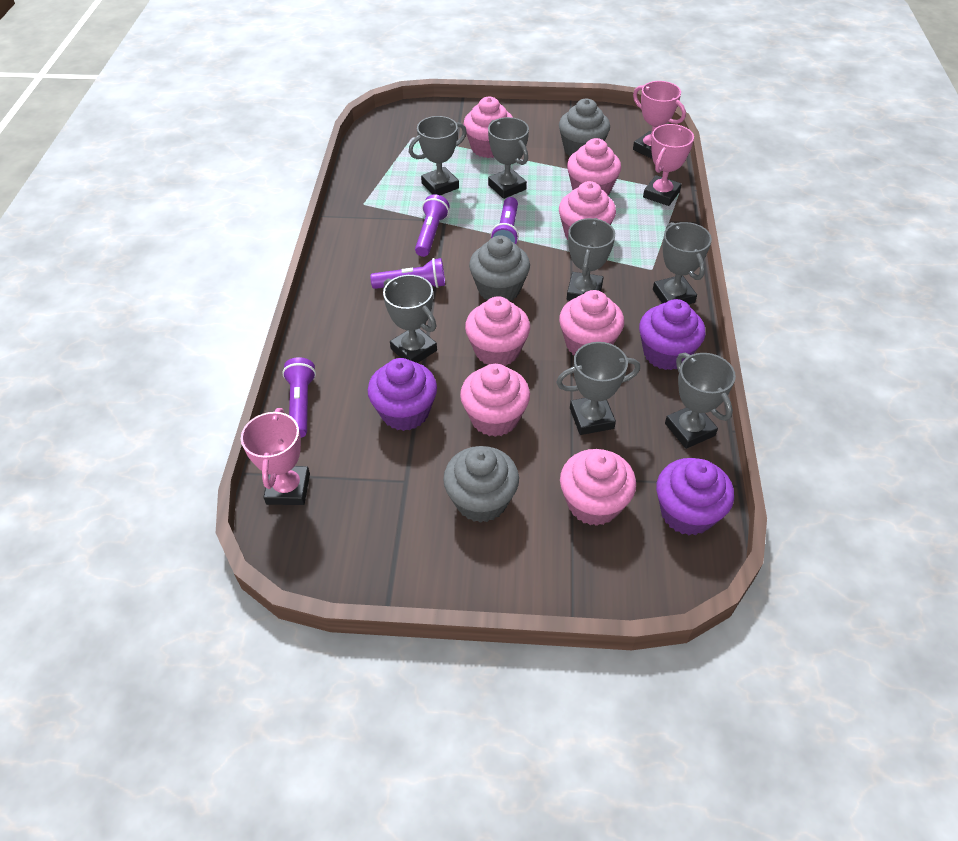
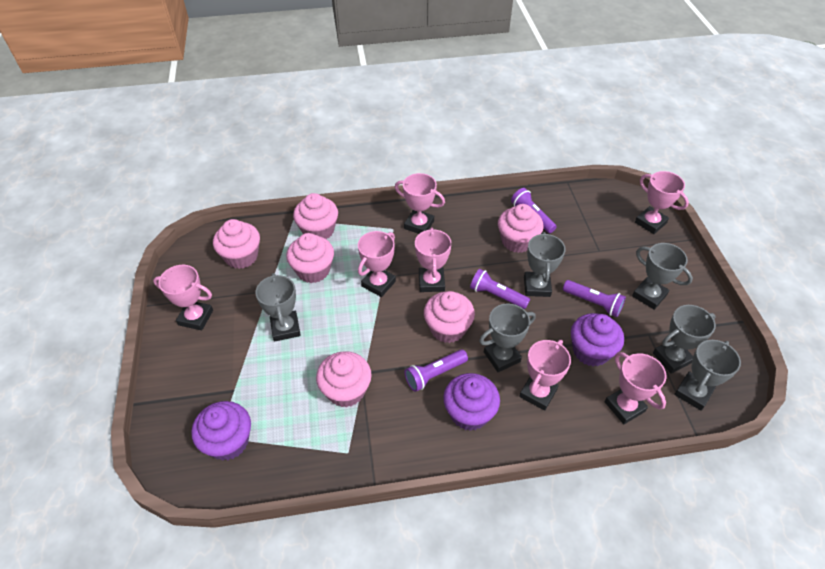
grey cupcake: [443,446,519,523] [469,235,530,301] [559,99,610,157] = 3 -> none = 0
grey trophy: [383,275,437,363] [409,116,467,195] [488,117,529,199] [556,342,640,435] [567,218,615,301] [653,222,712,304] [665,353,736,449] = 7 -> [255,273,301,342] [479,303,536,372] [524,232,566,297] [632,243,693,310] [653,305,716,374] [674,340,741,411] = 6
pink cupcake: [460,363,530,437] [463,97,513,158] [465,296,530,366] [559,181,616,240] [559,290,624,355] [560,449,636,526] [567,138,621,195] = 7 -> [213,219,260,269] [286,233,334,283] [293,193,338,239] [316,351,372,407] [424,291,475,343] [498,204,544,253] = 6
pink trophy: [241,408,310,505] [633,81,686,159] [643,124,694,206] = 3 -> [153,265,213,330] [358,231,396,297] [395,173,445,234] [415,228,452,292] [519,340,571,411] [605,352,666,424] [635,171,689,234] = 7

